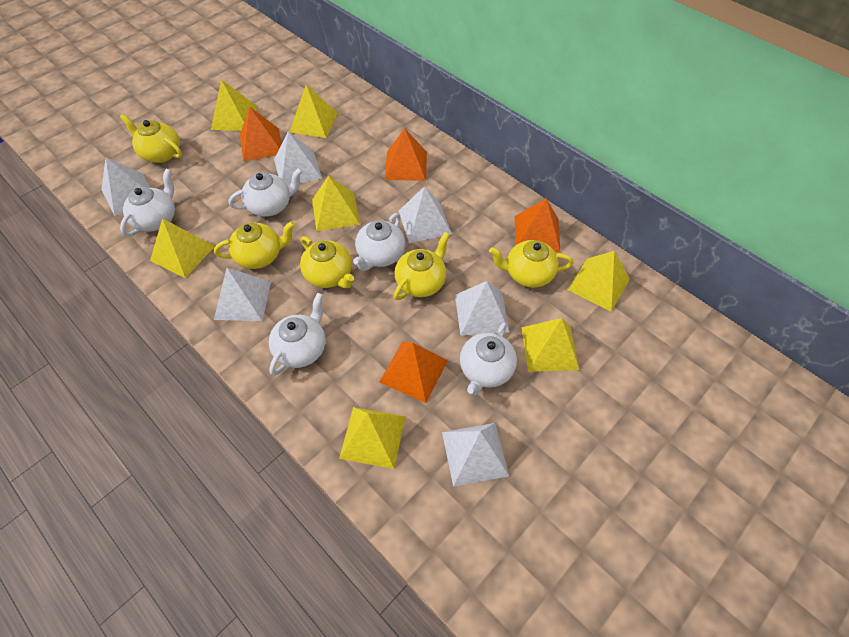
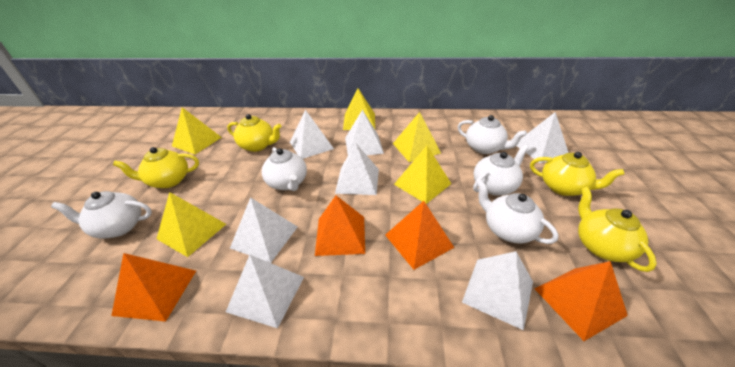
white pyramid: [102,157,150,216] [214,268,271,321] [274,131,322,186] [398,186,452,243] [442,423,509,487] [455,281,510,336] = 6 -> [226,255,304,328] [230,197,298,263] [290,110,334,159] [335,143,379,195] [345,110,384,155] [462,251,533,330] [517,112,569,163] = 7
yellow pyramid: [150,218,215,278] [211,79,258,131] [289,84,338,138] [312,175,360,231] [339,407,406,469] [521,318,579,372] [568,251,630,312] = 7 -> [156,192,226,257] [172,107,222,154] [343,88,375,130] [393,112,441,162] [394,146,451,204] = 5
yellow teapot: [120,114,182,163] [214,221,295,269] [300,236,354,288] [394,232,450,300] [489,240,573,288] = 5 -> [113,147,199,188] [227,114,281,152] [530,152,625,196] [578,187,657,272] = 4

